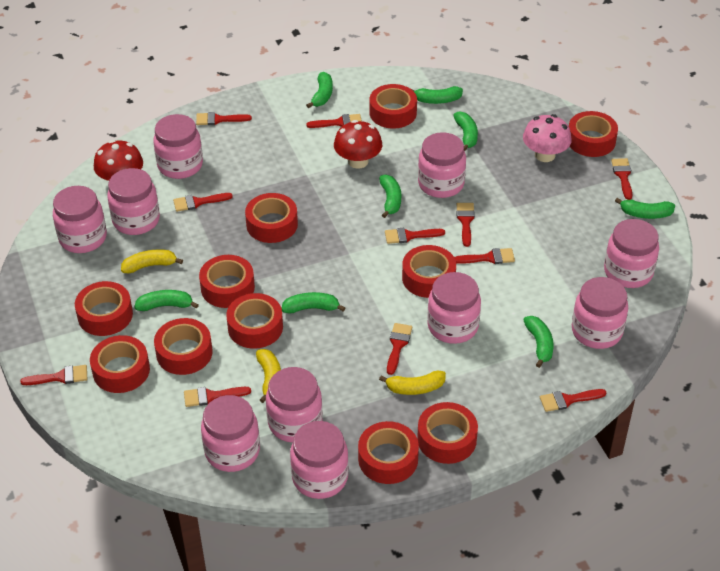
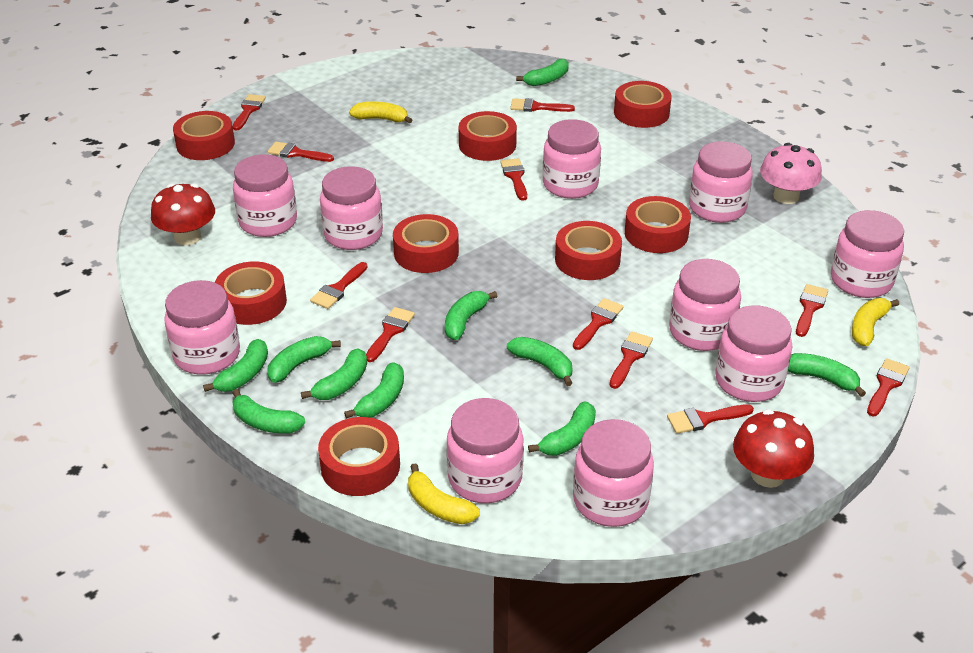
green banana: [134,290,199,311] [282,292,345,314] [306,72,333,108] [379,175,401,218] [413,86,463,104] [453,111,478,151] [523,316,554,368] [615,198,675,219] = 8 -> [203,339,268,392] [232,389,305,434] [267,336,341,383] [301,348,367,400] [344,362,404,419] [445,291,497,340] [507,337,573,386] [516,59,569,86] [528,401,596,456] [788,353,866,397] = 10
red tape: [75,281,133,336] [90,335,150,393] [154,318,213,375] [199,255,255,308] [226,293,283,349] [245,193,298,243] [358,421,419,484] [370,84,417,128] [402,245,456,298] [417,402,478,464] [569,111,618,157] = 11 -> [173,111,235,160] [215,261,287,325] [318,417,400,496] [393,214,459,273] [459,111,517,161] [555,221,622,280] [614,81,672,128] [625,196,691,253] = 8

